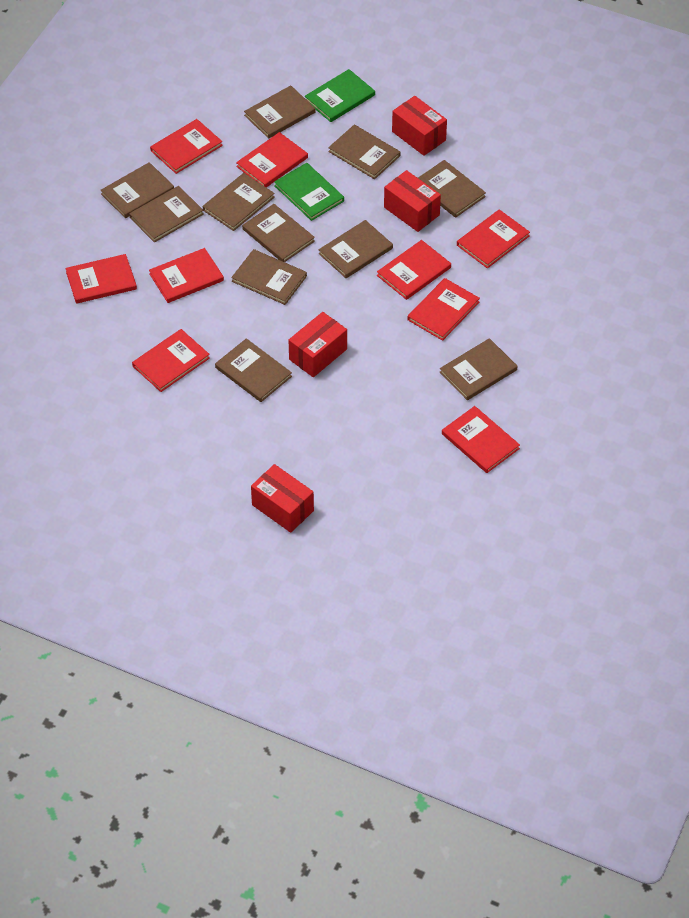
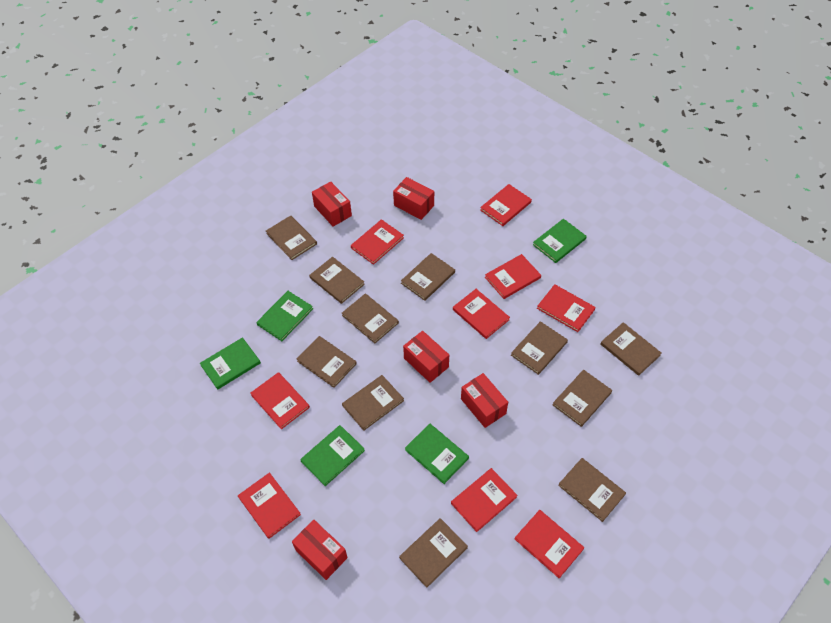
green book: [274,163,344,221] [305,69,375,122] = 2 -> [200,337,261,390] [256,291,313,341] [300,425,365,486] [405,423,469,484] [533,219,587,263] = 5
red box: [251,464,314,533] [288,312,347,377] [384,170,441,232] [392,96,447,156] = 4 -> [292,520,348,580] [312,181,352,227] [393,177,434,220] [403,331,449,383] [461,373,508,428] = 5

